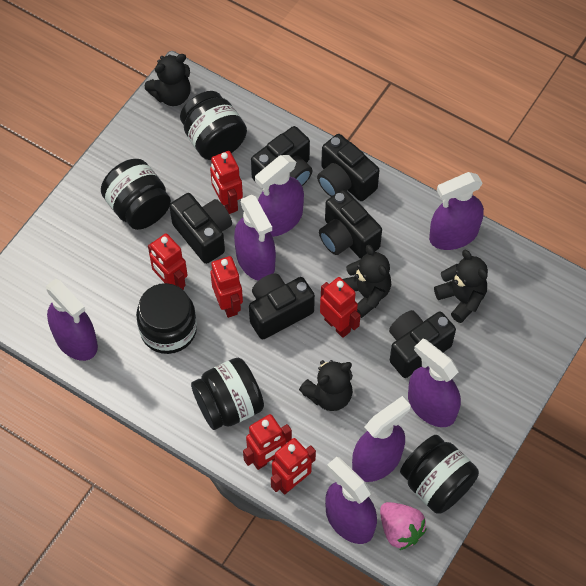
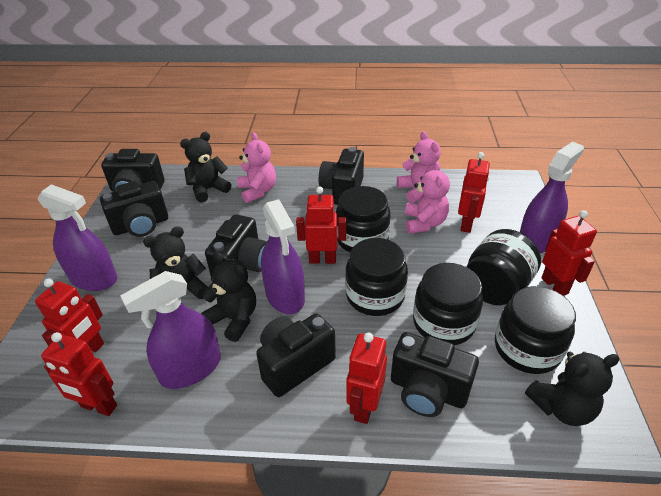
pink strawberry: [380,502,427,550] = 1 -> none = 0
pink teddy bear: none = 0 -> [237,132,276,203] [397,131,441,203] [405,162,450,234] = 3
purple spray bottle: [46,279,98,361] [234,195,276,281] [255,155,304,237] [325,457,377,544] [352,396,410,482] [408,339,461,427] [429,172,484,250] = 7 -> [38,184,117,291] [120,271,221,389] [261,199,305,314] [520,142,584,253] = 4

